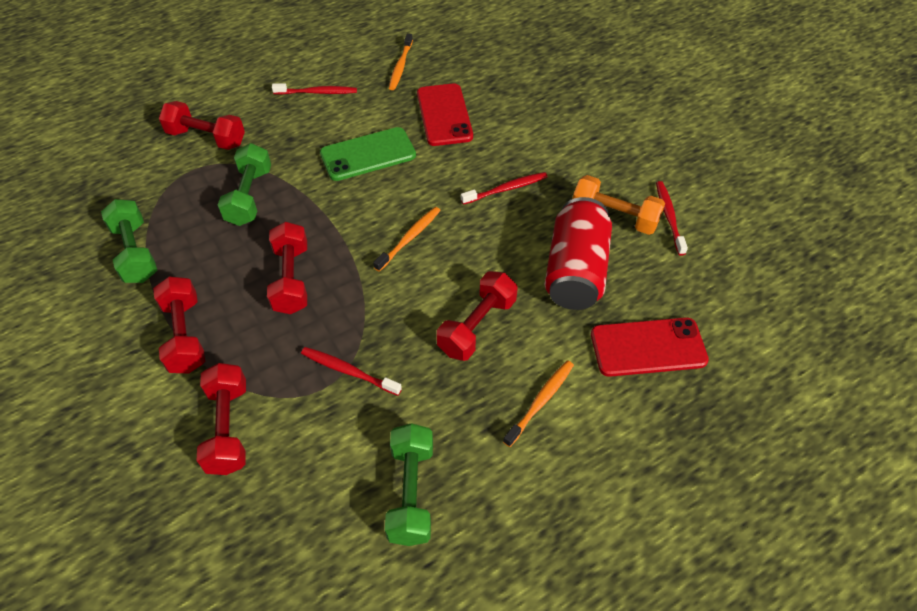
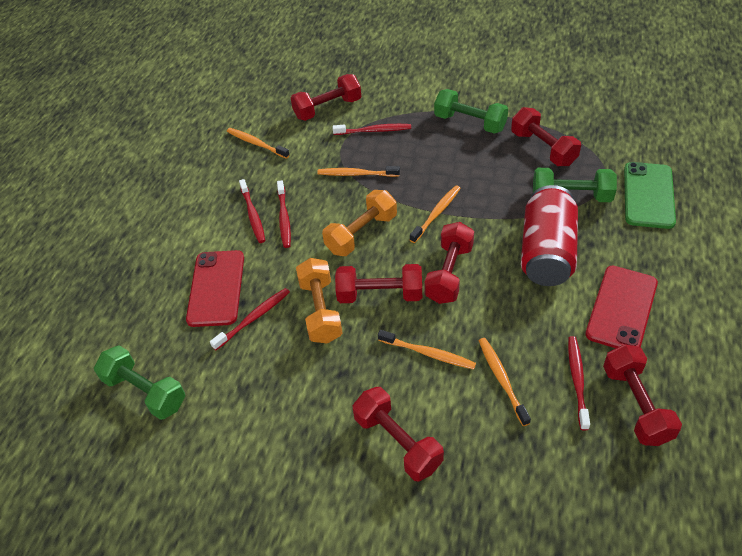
orange dumbbell: [573,175,665,235] = 1 -> [296,258,343,344] [322,190,397,256] = 2
orange toothbrush: [373,207,441,272] [389,33,413,90] [503,360,574,447] = 3 -> [227,128,290,159] [317,166,400,177] [378,330,476,370] [410,185,461,243] [479,338,531,426] = 5
red dumbbell: [153,276,205,374] [159,101,245,150] [197,363,246,475] [267,222,307,314] [437,271,518,361] = 5 -> [291,74,361,121] [335,264,422,303] [352,387,444,482] [424,222,474,304] [511,107,581,166] [603,344,682,446] = 6
red toothbrush: [272,83,357,95] [301,347,402,396] [461,172,548,205] [656,181,688,256] = 4 -> [210,288,290,350] [239,179,265,243] [277,180,291,248] [333,124,411,135] [568,336,590,431] = 5

